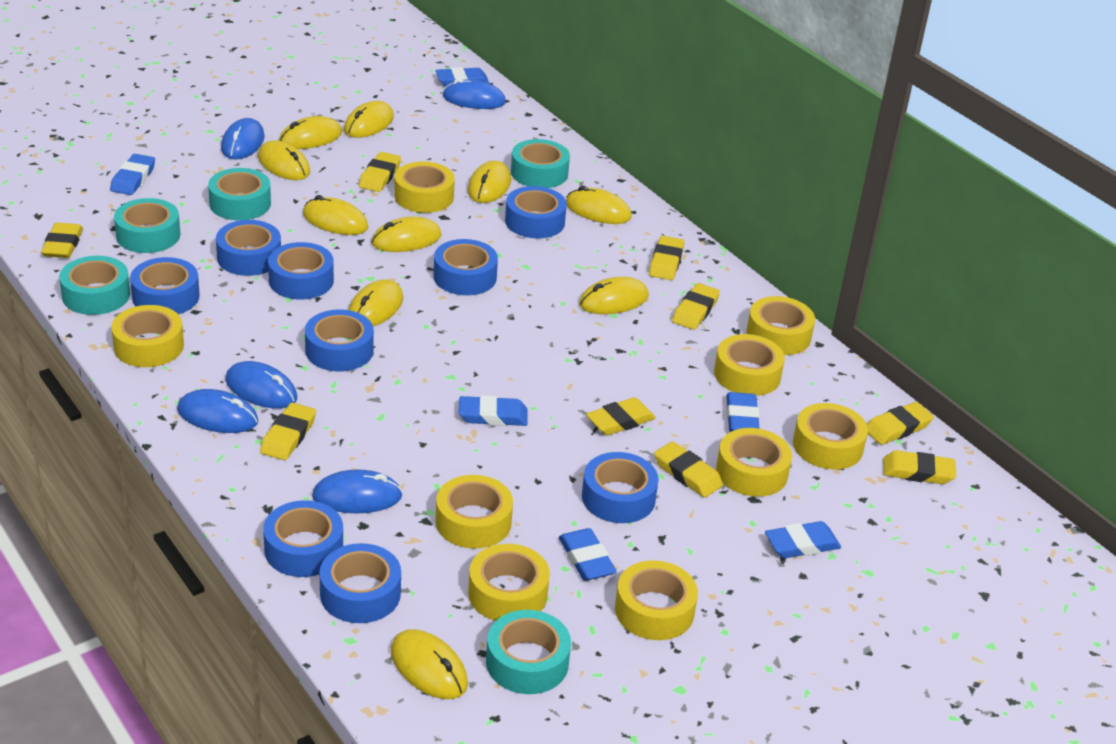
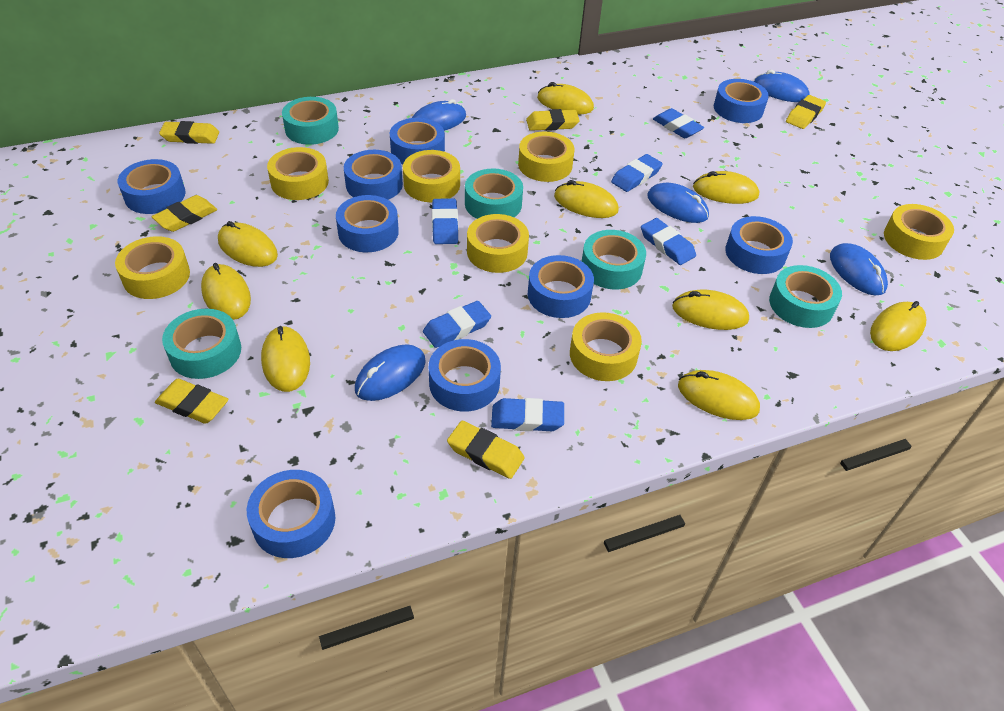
yellow eraser: [41,223,83,258] [260,403,316,460] [359,152,401,192] [586,397,656,436] [649,236,684,280] [654,441,723,498] [672,283,720,330] [867,402,934,445] [883,450,956,484] = 9 -> [151,195,218,232] [155,379,229,424] [159,121,219,144] [447,421,525,479] [526,109,580,131] [786,95,826,129] = 6
yellow mouse: [258,140,310,180] [279,116,342,149] [303,195,368,235] [344,101,394,138] [348,280,403,326] [371,217,442,252] [391,629,468,699] [467,160,511,203] [566,186,632,224] [579,277,649,314] = 10 -> [201,263,251,320] [218,221,278,267] [261,326,310,392] [537,82,594,114] [554,180,619,218] [672,289,749,330] [678,370,760,420] [693,171,759,204] [870,301,926,351] = 9
yellow tape: [111,305,184,367] [394,162,455,213] [435,475,513,549] [468,544,550,621] [615,560,698,640] [714,334,785,396] [716,428,792,497] [747,296,815,355] [793,403,868,470] = 9 -> [115,236,190,299] [267,147,329,200] [403,150,460,202] [467,214,529,273] [518,132,574,182] [570,312,642,381] [884,204,954,260] = 7

